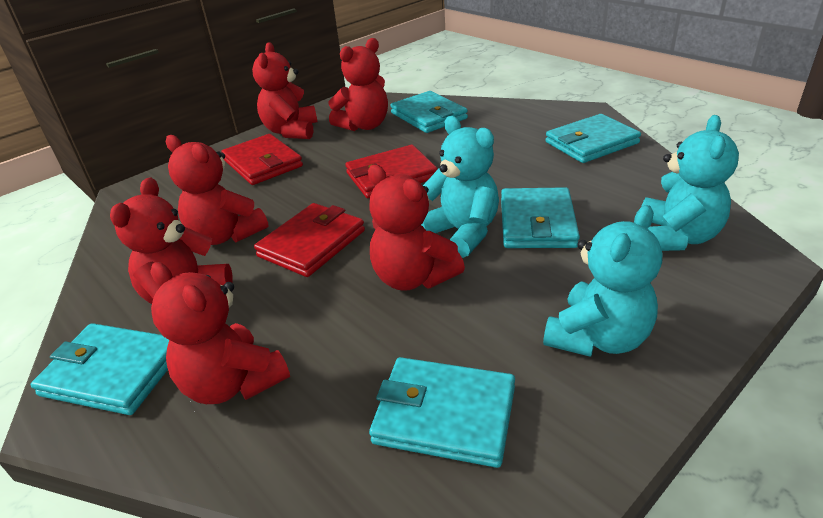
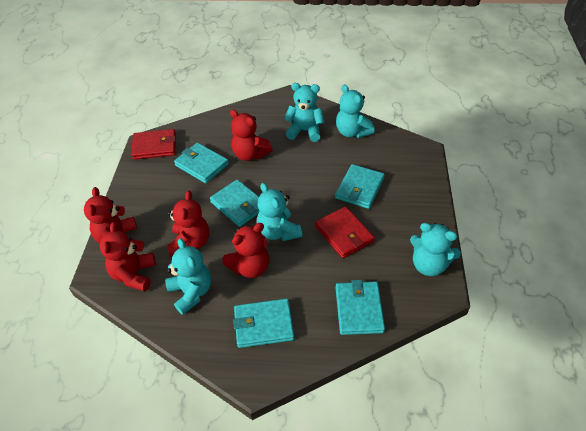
red teddy bear: [110,177,232,304] [150,262,290,404] [166,135,269,245] [252,42,317,139] [328,38,388,131] [368,165,465,291] = 6 -> [84,187,137,243] [100,222,156,291] [168,191,209,257] [222,223,269,278] [230,110,273,161] = 5
red wallet: [221,134,303,185] [254,203,365,277] [345,145,438,198] = 3 -> [131,129,176,160] [315,206,375,258] = 2
turquoise teddy bear: [421,116,499,258] [543,205,662,357] [641,115,739,251] = 3 -> [165,238,211,315] [257,183,302,241] [284,83,325,142] [336,85,375,138] [410,223,461,276] = 5

